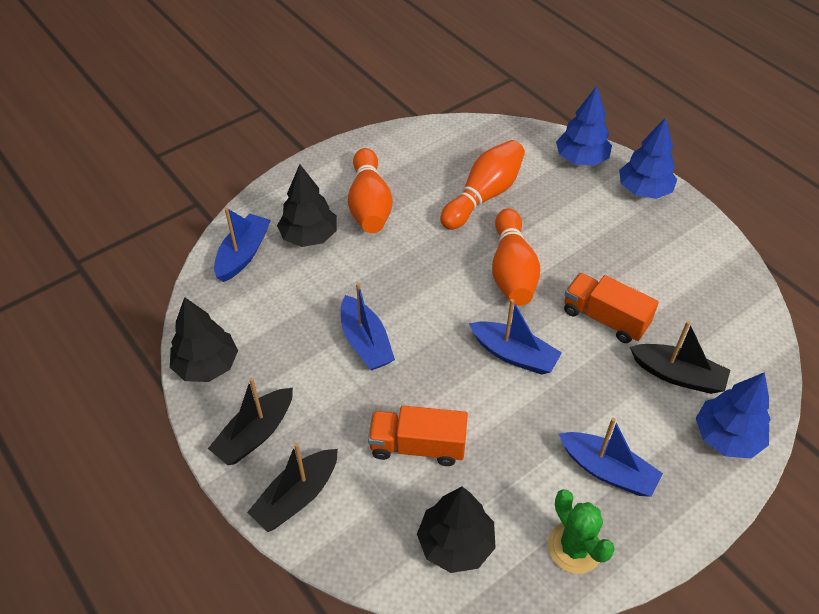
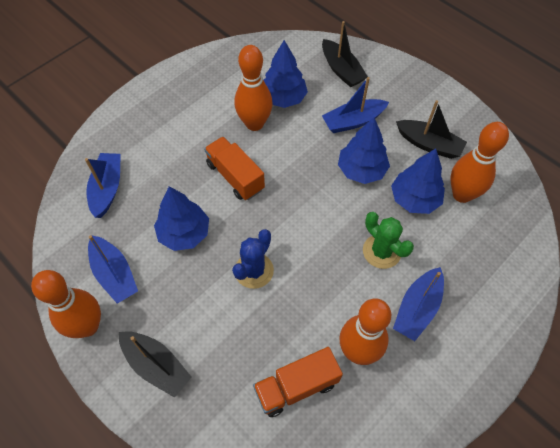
black tree: [170,297,238,382] [277,164,337,247] [417,486,496,573] = 3 -> none = 0
blue cactus: none = 0 -> [232,229,274,289] = 1
blue tree: [556,86,612,166] [619,117,677,199] [696,372,771,459] = 3 -> [154,186,209,251] [264,40,308,108] [338,117,390,184] [391,149,445,214] = 4
orange bowling pin: [348,148,393,233] [440,140,525,230] [492,208,540,306] = 3 -> [31,270,101,338] [234,45,273,131] [339,298,391,365] [451,122,509,203] = 4

